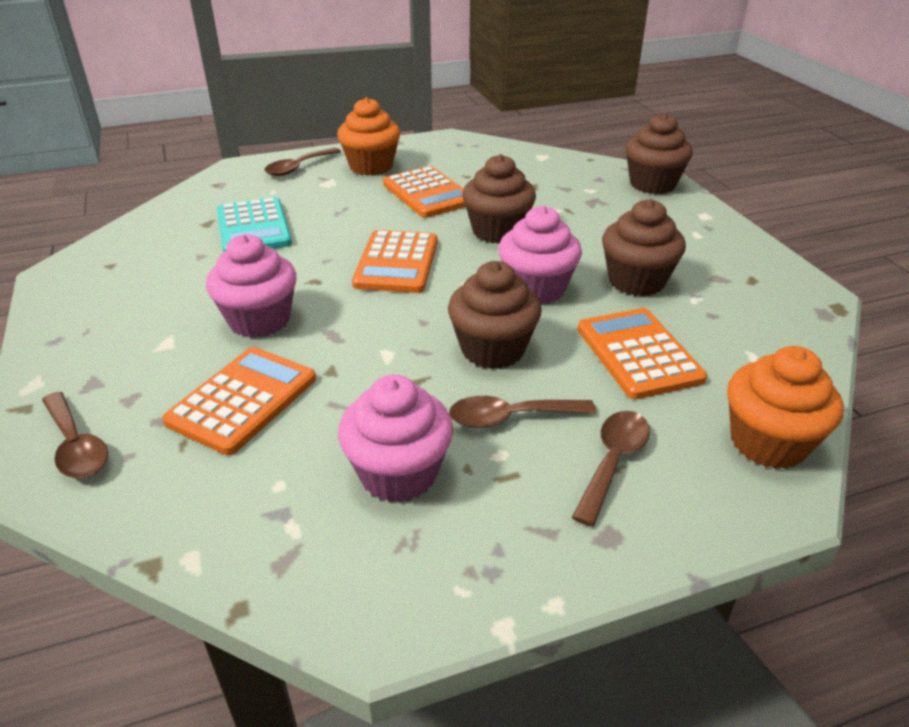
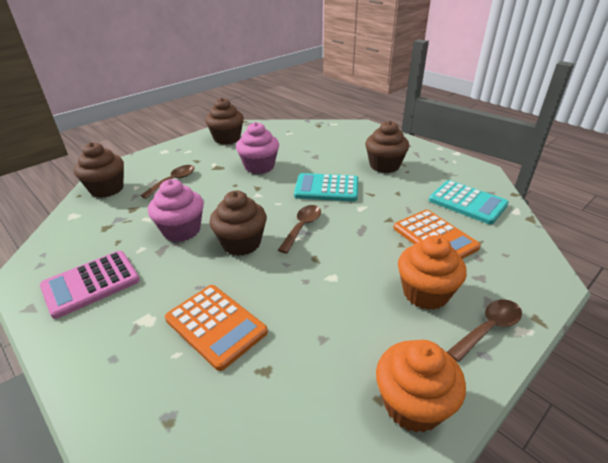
brown spoon: [42,392,108,478] [264,148,341,176] [449,396,596,428] [572,411,650,527] = 4 -> [140,165,195,199] [278,205,321,254] [447,300,522,362] = 3
orange calculator: [162,347,316,455] [352,230,438,293] [383,166,466,218] [577,308,707,399] = 4 -> [165,285,268,371] [393,210,481,259] = 2
pink calculator: none = 0 -> [40,251,140,319] = 1
pink cupcake: [206,234,297,338] [338,375,453,503] [498,206,582,304] = 3 -> [148,179,204,242] [236,122,279,174] = 2
turquoise calculator: [217,197,292,252] = 1 -> [294,173,358,202] [429,180,509,224] = 2

